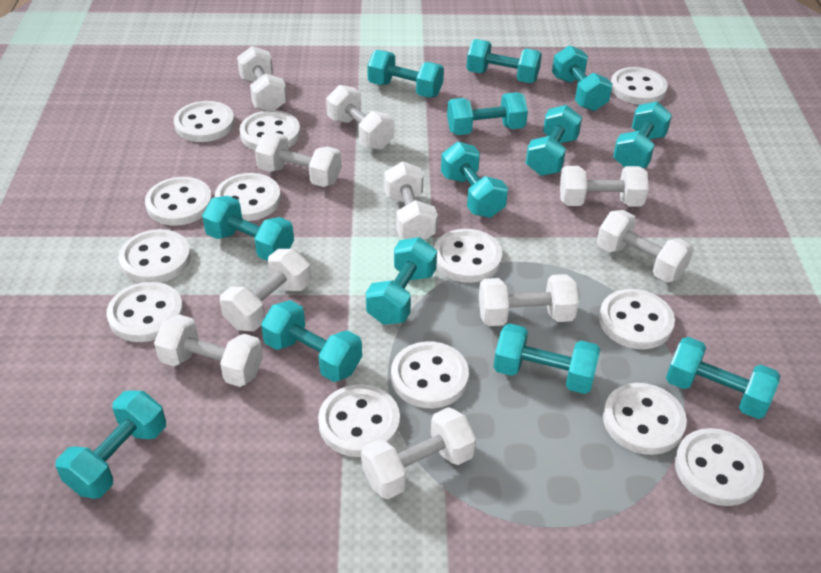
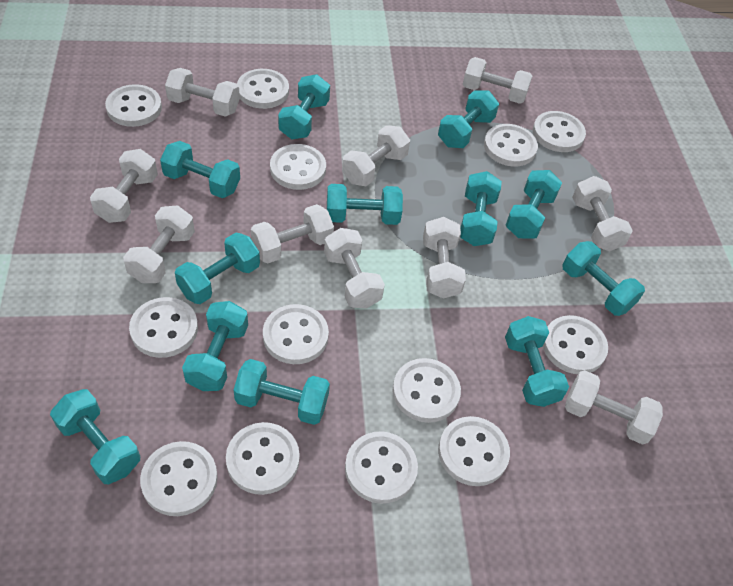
turquoise dumbbell: [55,390,166,499] [202,196,294,261] [261,300,362,382] [366,237,437,325] [367,50,444,98] [441,142,508,218] [447,92,528,135] [466,39,542,83] [494,323,600,394] [526,105,582,176] [552,45,613,111] [613,101,672,168] [666,337,780,419] = 13 -> [50,389,140,484] [160,141,240,198] [175,233,260,304] [182,301,248,391] [234,359,330,425] [278,74,330,139] [327,184,403,225] [438,90,499,148] [460,171,502,246] [505,316,569,407] [506,170,562,239] [562,241,645,316] = 12

